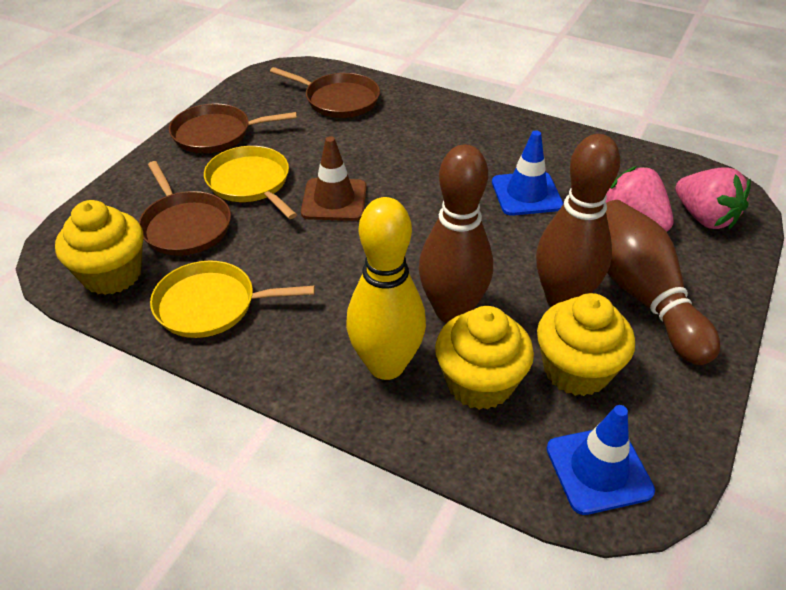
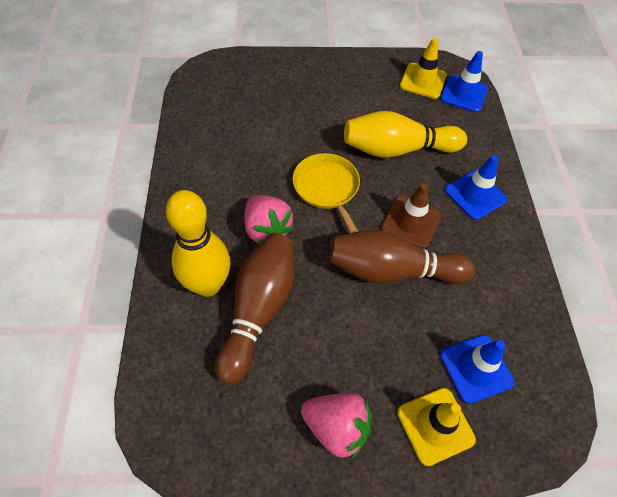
blue traffic cone: [492,130,563,216] [546,405,655,515] = 2 -> [440,51,488,112] [440,335,514,404] [445,155,507,220] = 3
brown bowling pin: [419,144,493,323] [536,134,620,307] [606,200,720,365] = 3 -> [215,233,294,384] [329,230,475,284] = 2
brown pan: [139,161,231,256] [169,104,297,153] [270,67,380,118] = 3 -> none = 0
yellow bowling pin: [346,197,426,380] = 1 -> [166,190,230,297] [344,111,467,158] = 2
yellow cupcake: [55,200,143,295] [435,306,534,410] [537,293,635,396] = 3 -> none = 0
yellow pan: [150,260,315,338] [204,146,297,219] = 2 -> [293,153,360,233] = 1
yellow traffic cone: none = 0 -> [397,388,476,466] [400,38,447,99] = 2

